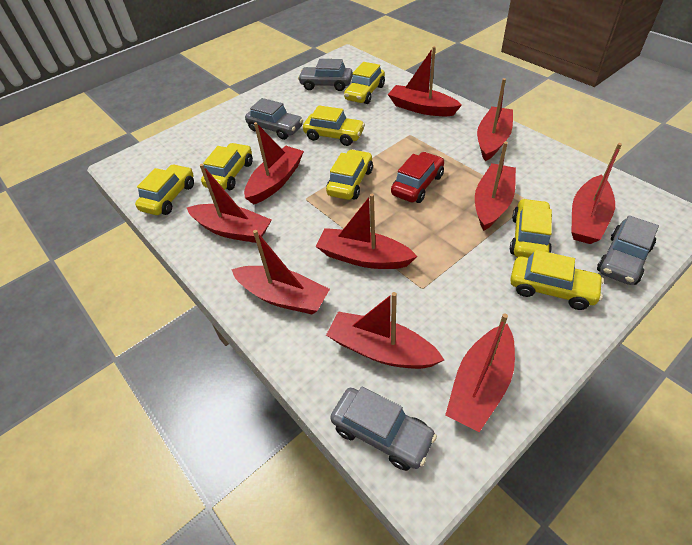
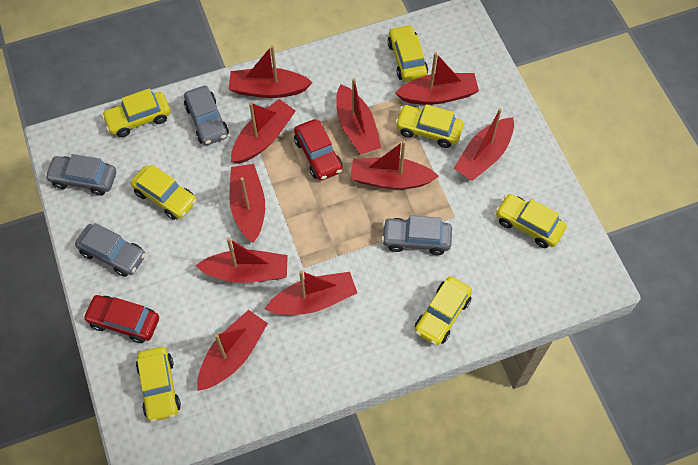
red car: [391,152,444,203] = 1 -> [83,295,159,343] [294,119,343,180] = 2

